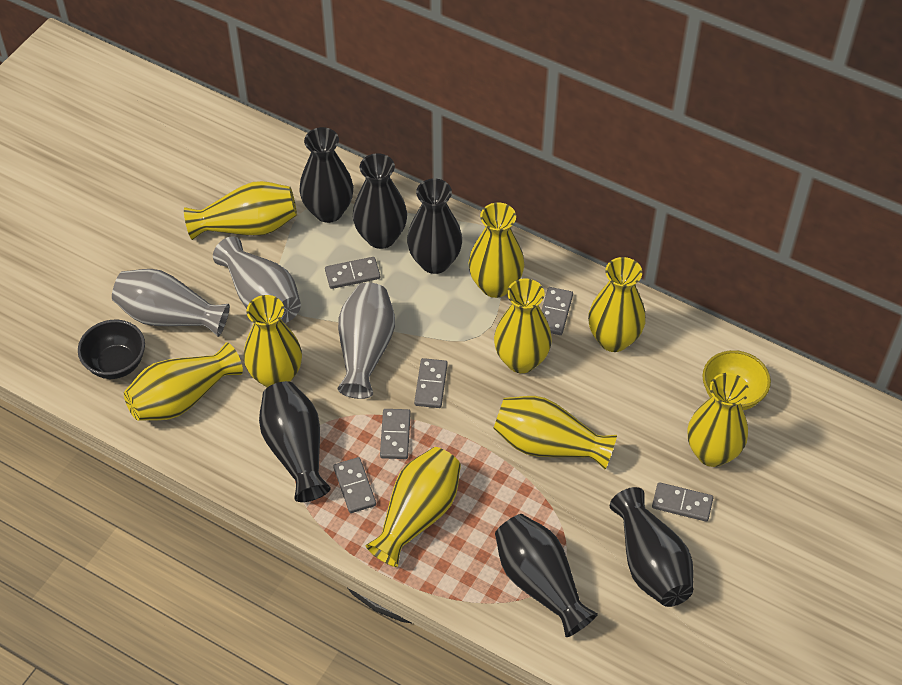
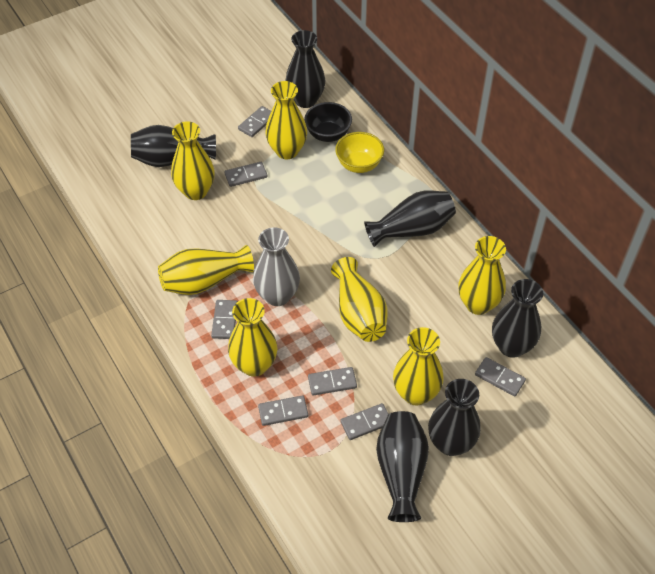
grey domino: [325,257,380,289] [333,457,376,513] [380,409,411,459] [414,358,448,408] [541,287,573,335] [652,482,713,522] = 6 -> [211,300,238,339] [224,162,267,187] [238,106,271,137] [258,395,308,426] [308,367,357,396] [340,403,389,440] [475,357,526,396] = 7
grey vase: [112,269,230,337] [213,236,301,323] [338,283,395,399] = 3 -> [253,227,300,306] = 1
yellow vase: [124,342,243,421] [184,181,297,240] [244,295,302,387] [366,447,461,567] [469,202,524,298] [493,396,617,469] [494,278,552,373] [588,257,646,352] [688,373,749,467] = 9 -> [158,245,254,295] [171,121,215,200] [228,298,277,377] [265,81,307,159] [331,257,388,342] [393,327,444,406] [458,236,506,315] = 7

